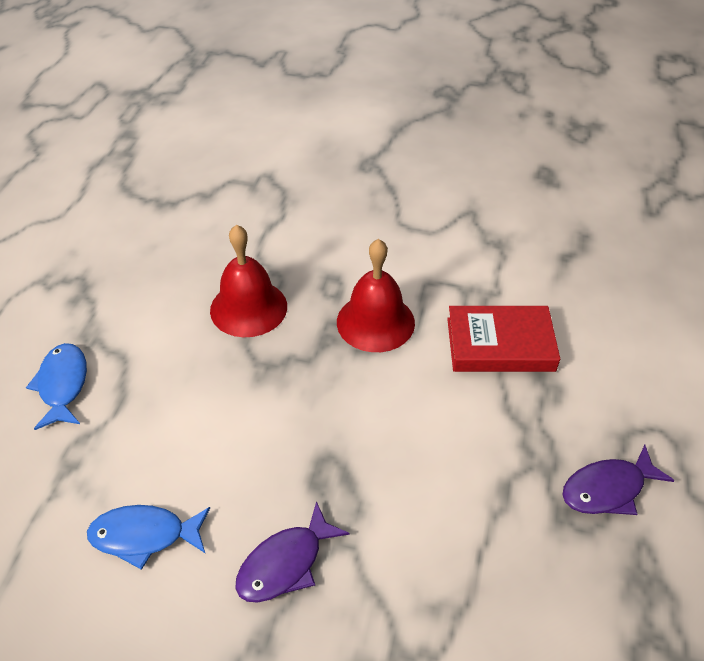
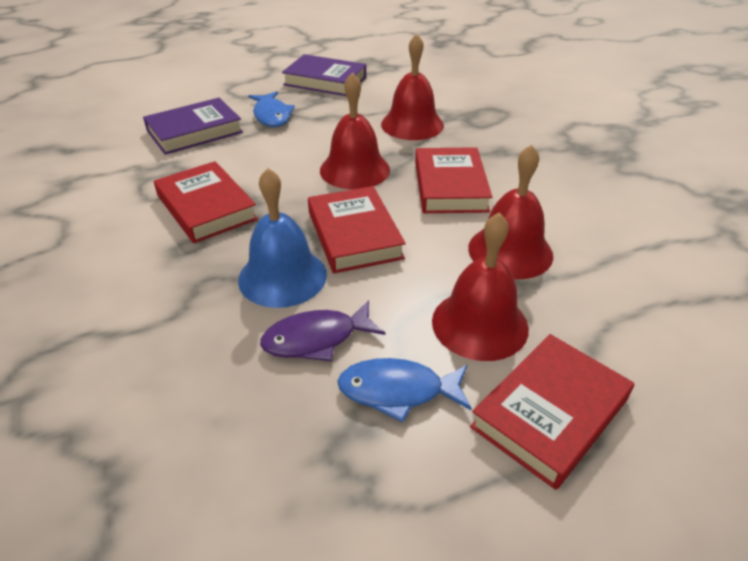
blue bell: none = 0 -> [238,168,327,308] = 1
purple book: none = 0 -> [143,98,243,155] [282,54,366,96] = 2
purple fish: [235,501,350,603] [562,445,675,515] = 2 -> [260,300,385,362] = 1
red bell: [210,224,287,337] [337,239,415,352] = 2 -> [320,72,390,190] [381,34,444,140] [432,212,529,361] [468,145,553,279] = 4
red book: [447,306,560,372] = 1 -> [154,161,258,243] [308,186,406,273] [415,147,492,213] [470,334,634,490] = 4

